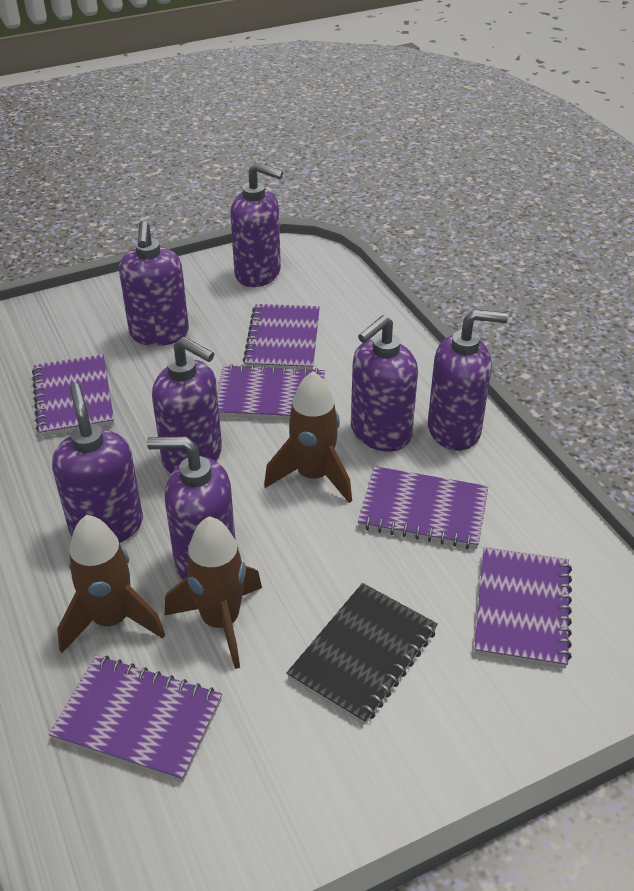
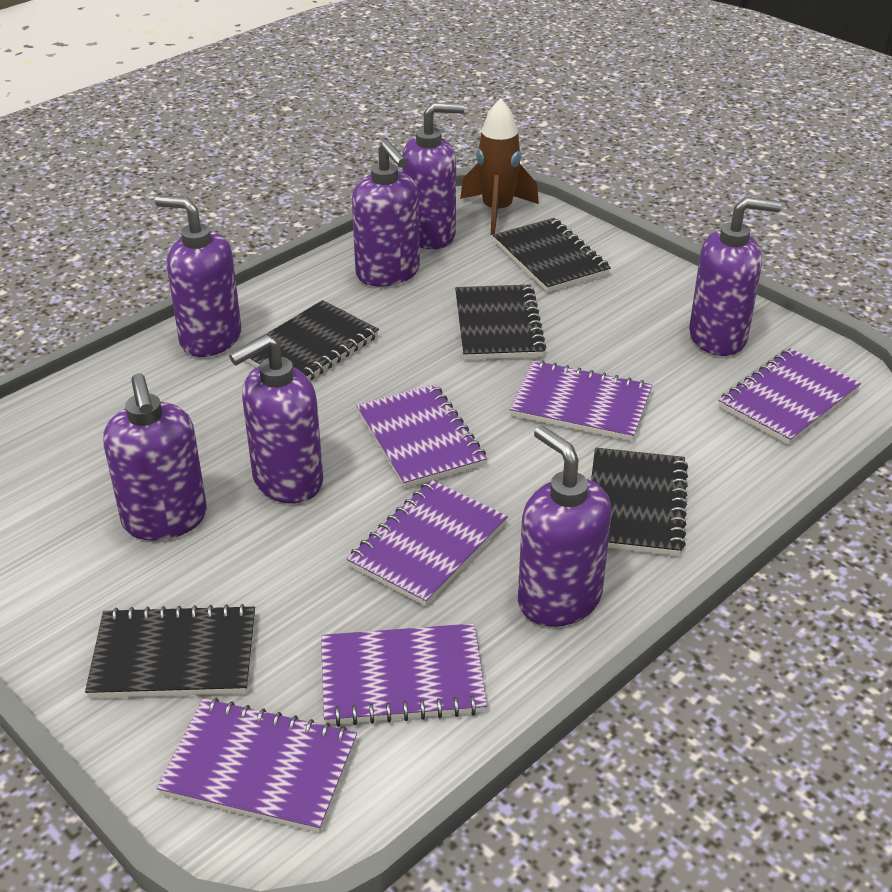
black notebook: [287,583,438,725] = 1 -> [85,604,255,698] [245,300,379,380] [455,285,546,360] [493,218,611,292] [591,448,688,556] = 5
brown rocket: [57,515,165,653] [165,516,262,669] [264,371,352,503] = 3 -> [460,98,539,235] = 1

